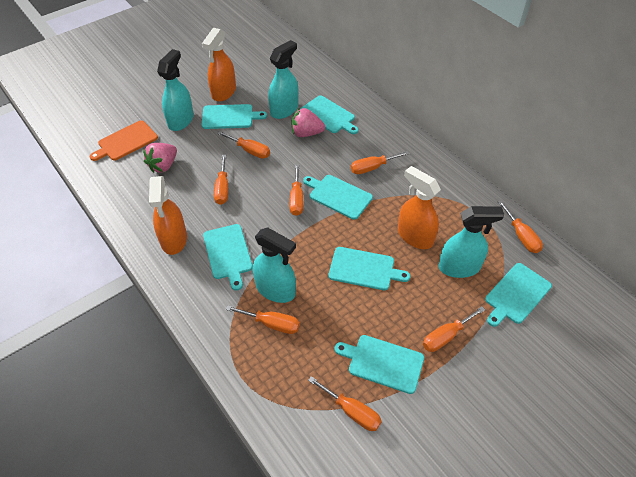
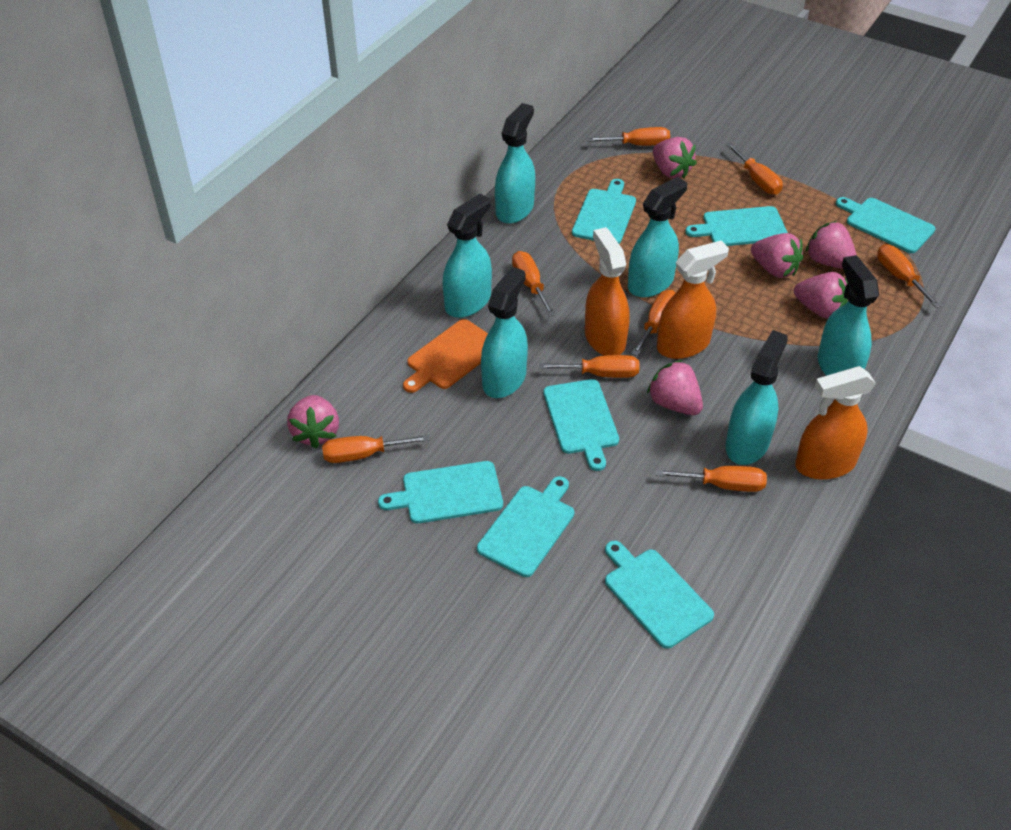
pink strawberry: [143,143,177,173] [291,108,325,137] = 2 -> [287,395,339,449] [647,360,703,415] [653,137,697,179] [751,233,803,278] [794,272,848,319] [806,221,857,269] = 6
turquoise spray bottle: [157,49,194,131] [253,227,296,303] [268,40,299,119] [439,206,504,278] = 4 -> [442,194,492,318] [481,267,528,398] [495,103,535,224] [628,177,687,298] [726,330,788,465] [818,255,879,376] = 6

